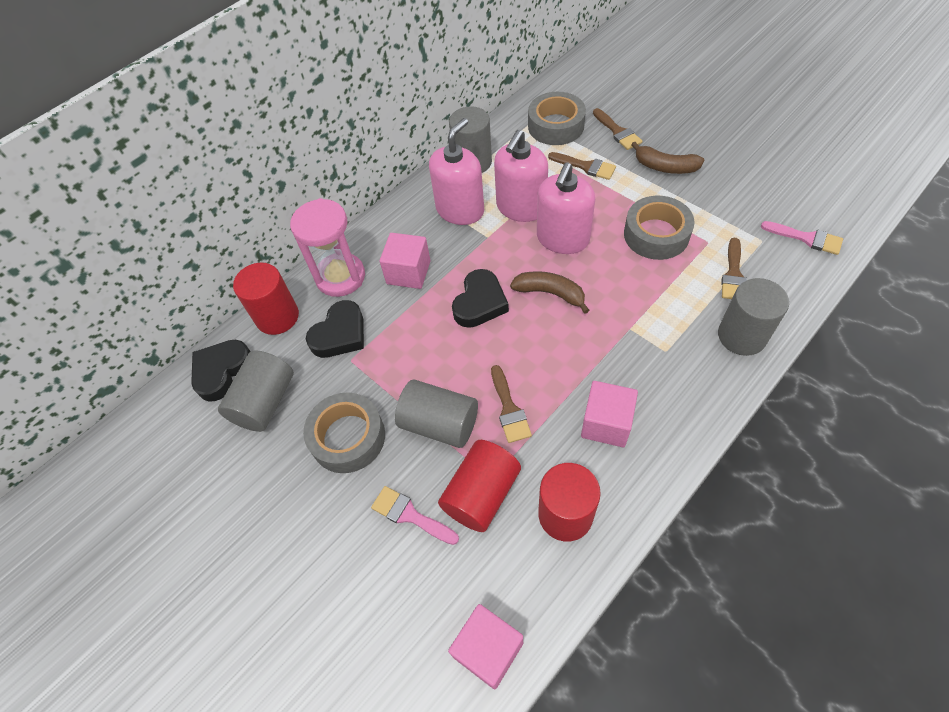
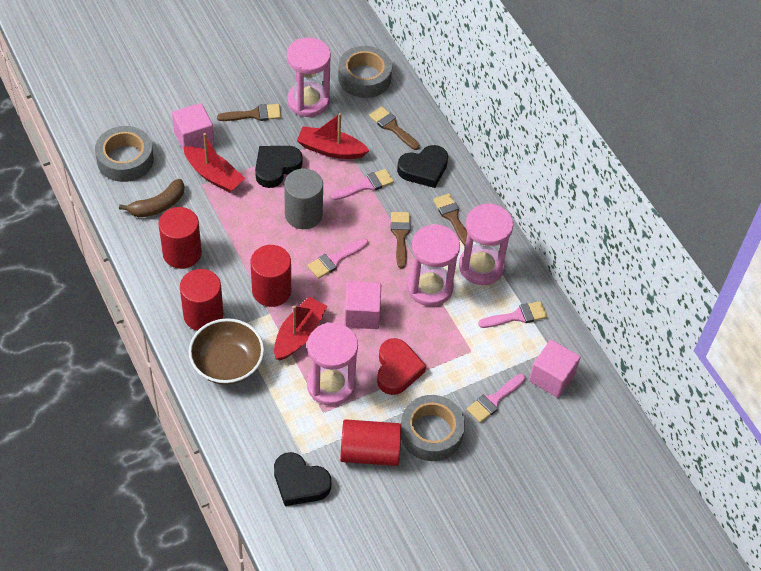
brown banana: [510,271,589,314] [631,142,704,174] = 2 -> [119,179,185,217] = 1
brown bowl: none = 0 -> [189,318,264,385] = 1
grey cylinder: [218,350,294,432] [395,380,478,448] [449,106,492,173] [718,278,789,356] = 4 -> [284,169,323,229] = 1
pink brush: [371,486,459,545] [761,221,843,255] = 2 -> [307,238,368,279] [331,169,394,200] [467,374,526,423] [478,301,547,328] = 4
pink hourglass: [290,198,365,297] = 1 -> [287,37,331,117] [307,322,358,406] [407,224,460,306] [459,203,513,285] = 4
pink soap dispenser: [429,118,484,225] [494,130,548,222] [537,162,595,254] = 3 -> none = 0
red boat: none = 0 -> [184,133,245,193] [274,297,327,360] [297,113,370,159] = 3
red cylinder: [233,263,299,335] [438,440,521,532] [538,463,601,541] = 3 -> [158,207,202,269] [180,269,223,331] [251,245,291,307] [340,419,401,466] = 4
red heart: none = 0 -> [377,338,426,395] = 1

